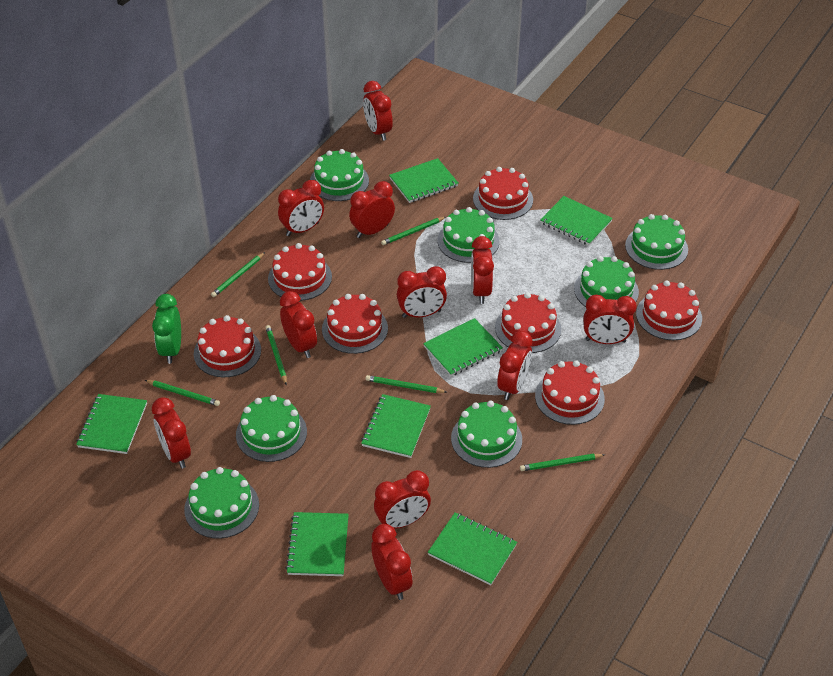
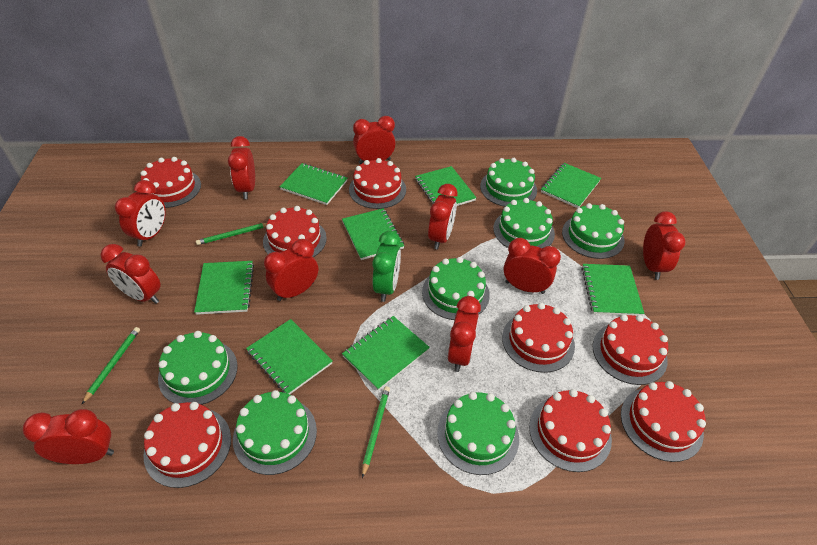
green notebook: [76,394,147,454] [286,512,349,576] [361,394,431,458] [389,158,458,203] [423,318,503,376] [428,512,517,585] [540,196,613,245] = 7 -> [194,261,254,315] [246,319,332,394] [280,163,348,205] [342,208,404,260] [342,316,430,391] [415,166,477,206] [541,163,601,208] [581,264,645,316] = 8
green pencil: [145,380,220,406] [211,252,265,297] [266,325,287,385] [366,375,447,393] [381,217,446,245] [520,454,605,471] = 6 -> [82,327,140,404] [196,223,267,245] [362,386,390,478] = 3
red cake: [194,315,261,377] [268,243,332,301] [322,294,388,354] [473,167,533,220] [495,292,561,353] [535,361,605,425] [636,281,702,340] = 7 -> [140,157,201,208] [143,402,231,488] [263,206,327,257] [349,158,406,209] [502,303,575,373] [529,389,612,472] [592,314,668,385] [621,381,706,462] = 8
red clock: [152,397,191,468] [278,180,324,236] [280,291,317,358] [349,181,395,238] [363,81,393,141] [371,524,413,600] [374,470,431,529] [397,266,447,318] [471,236,494,304] [497,331,533,400] [584,295,637,344] = 11 -> [23,409,114,464] [100,244,161,304] [115,180,166,246] [228,136,255,199] [264,239,318,301] [353,116,396,164] [428,184,458,249] [448,296,481,372] [503,238,561,294] [643,211,686,280] = 10

